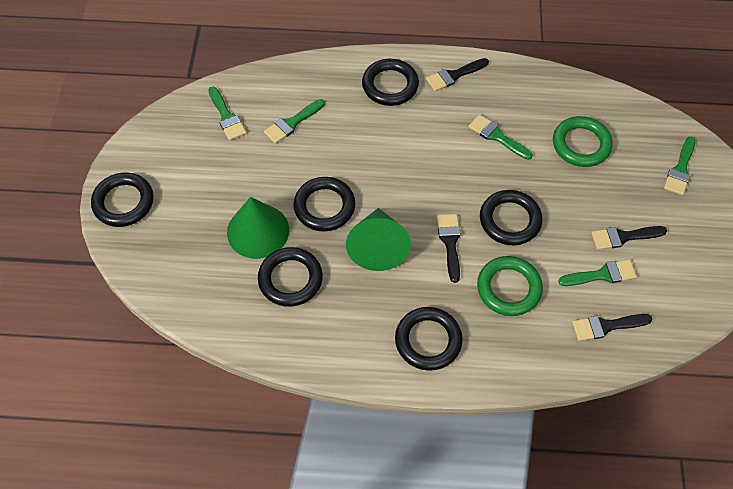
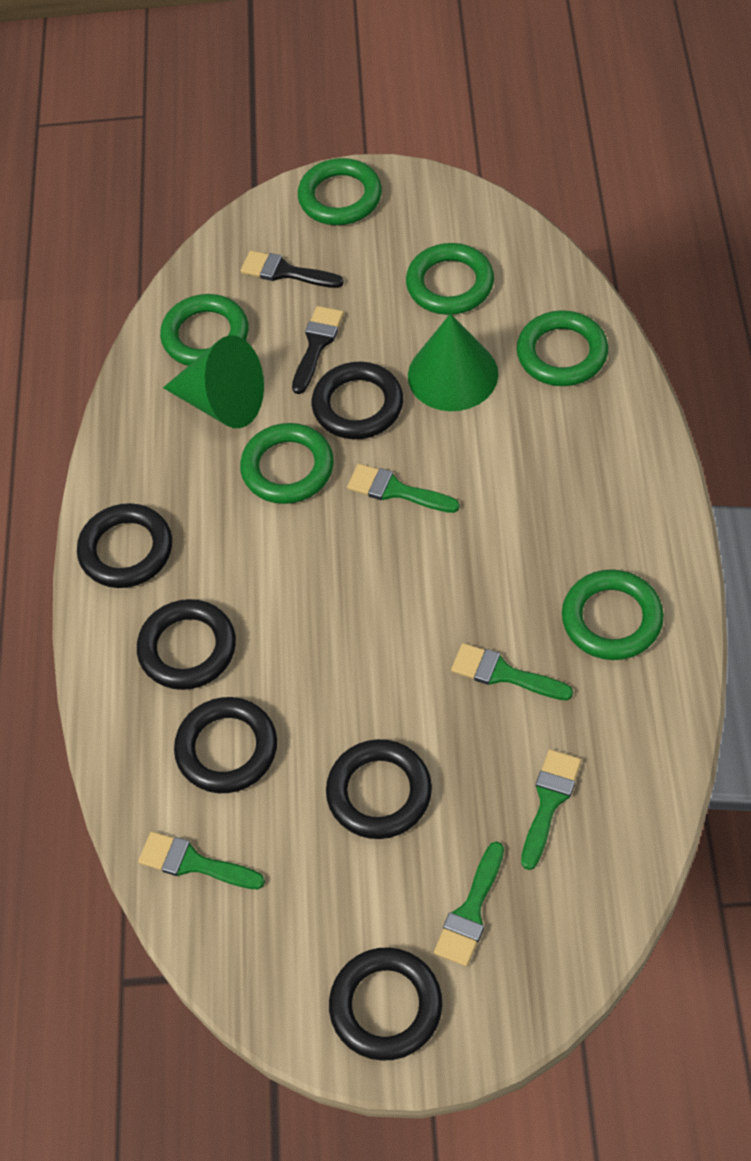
black brush: [426,58,489,91] [437,214,461,283] [572,314,652,341] [591,226,667,250] = 4 -> [241,250,344,288] [292,306,344,394] = 2
green ring: [477,256,543,316] [553,116,613,167] = 2 -> [160,294,249,366] [240,423,334,504] [298,158,382,225] [406,243,494,315] [517,310,608,386] [562,569,664,660] = 6

